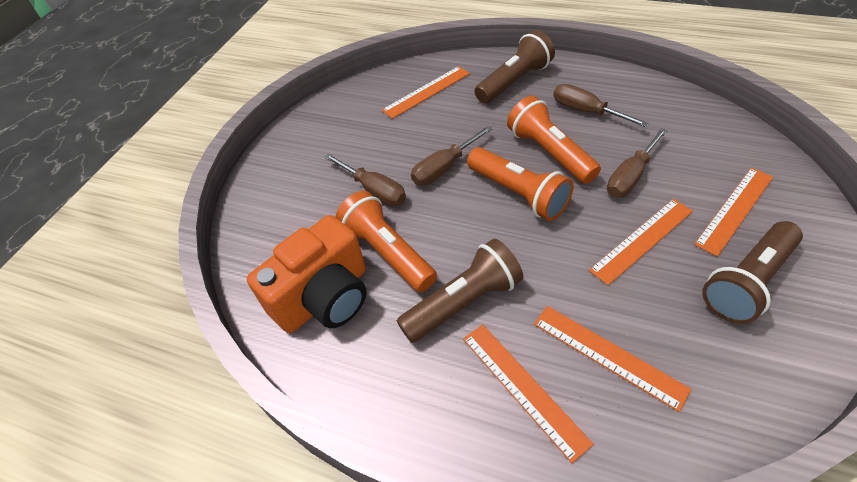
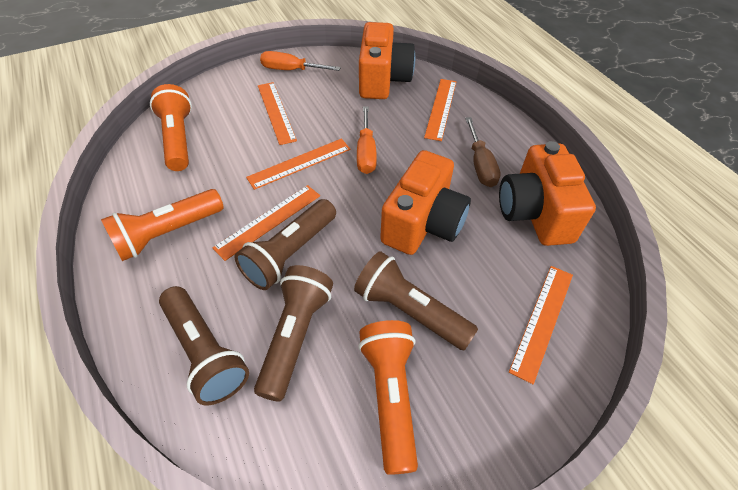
brown flashlight: [397,239,523,343] [474,30,555,104] [702,221,803,324] = 3 -> [159,286,249,405] [234,199,336,290] [254,265,333,402] [354,251,478,350] = 4
brown screwdriver: [324,153,406,206] [411,126,493,185] [553,84,649,127] [607,128,668,198] = 4 -> [465,117,501,187] = 1
orange camera: [247,215,367,333] = 1 -> [359,22,415,99] [380,150,471,255] [499,141,596,246] = 3
orange screwdriver: none = 0 -> [260,51,341,71] [357,106,377,174] = 2

